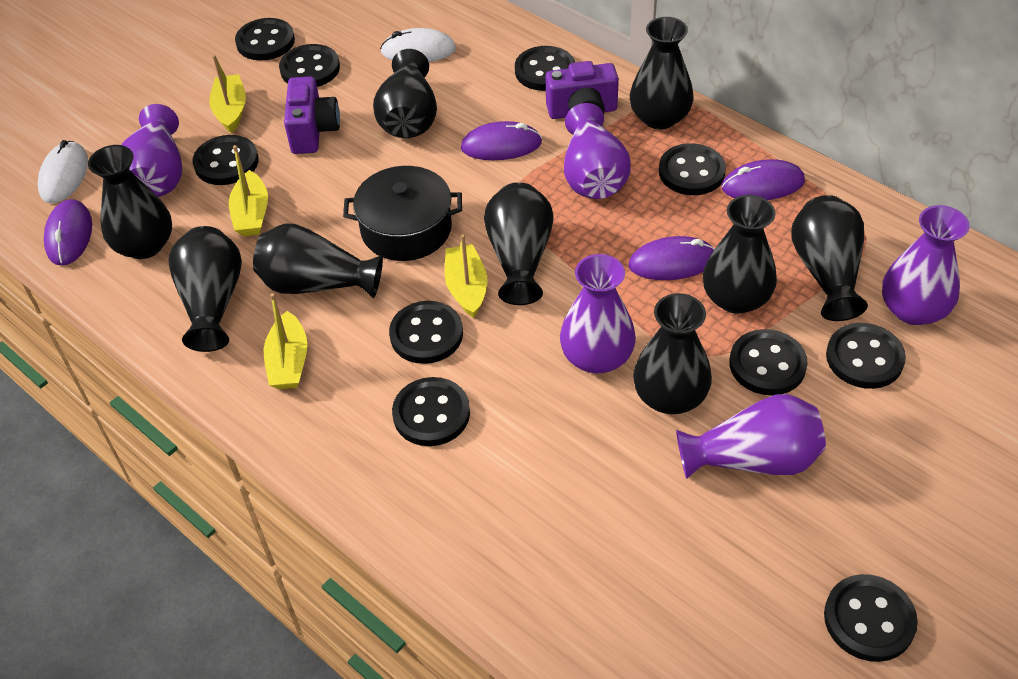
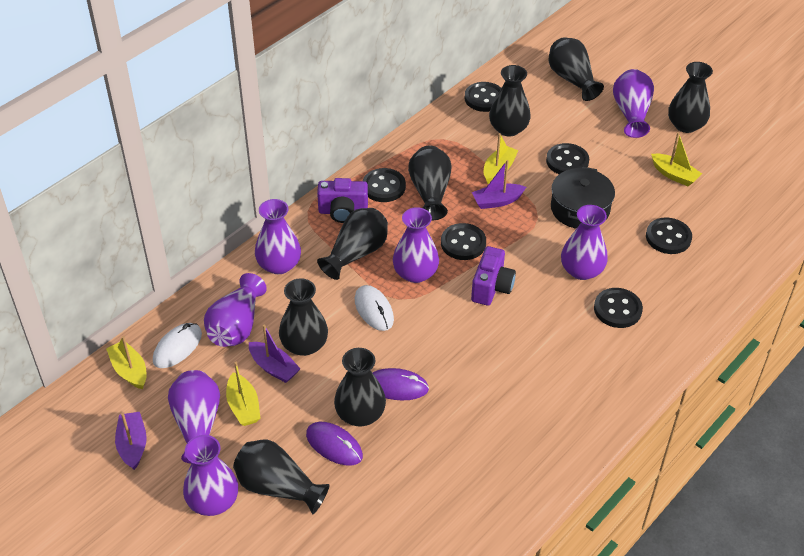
black button: [192,135,259,185] [235,18,295,60] [279,44,340,87] [389,301,463,364] [392,377,470,446] [515,46,575,91] [659,143,726,195] [730,329,808,395] [824,574,918,662] [826,323,906,389] = 10 -> [363,168,406,202] [441,223,486,260] [464,82,501,112] [546,143,589,174] [594,288,643,328] [646,218,692,254] = 6
black vase: [88,145,172,259] [169,226,242,352] [253,223,383,298] [373,49,437,138] [484,182,553,305] [630,17,693,129] [633,293,712,414] [703,195,777,314] [791,195,868,321] = 9 -> [233,439,330,514] [279,278,328,356] [317,208,388,280] [334,348,386,426] [408,146,452,220] [489,65,531,137] [549,37,604,101] [668,62,713,133] = 8
purple boat: none = 0 -> [115,412,147,470] [249,324,301,383] [472,160,526,209] = 3
purple mouse: [44,199,92,266] [461,121,542,160] [628,236,715,280] [722,159,805,200] = 4 -> [306,422,363,466] [373,368,429,401] = 2
purple vase: [121,104,182,197] [560,254,636,373] [564,103,631,199] [676,394,826,479] [882,205,970,325] = 5 -> [168,370,220,464] [183,435,238,516] [204,273,267,347] [255,199,301,274] [393,207,439,283] [561,205,608,280] [613,69,654,138] = 7

